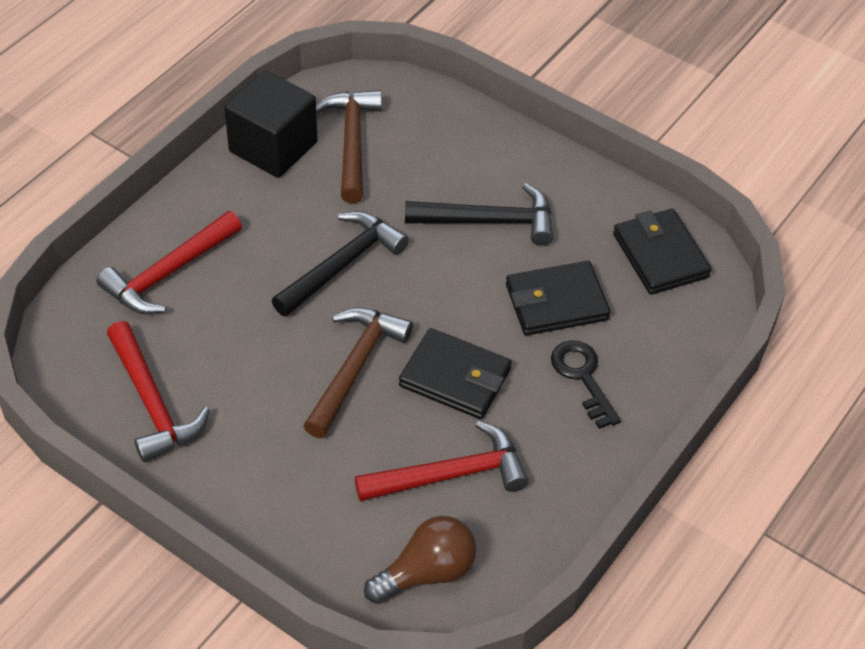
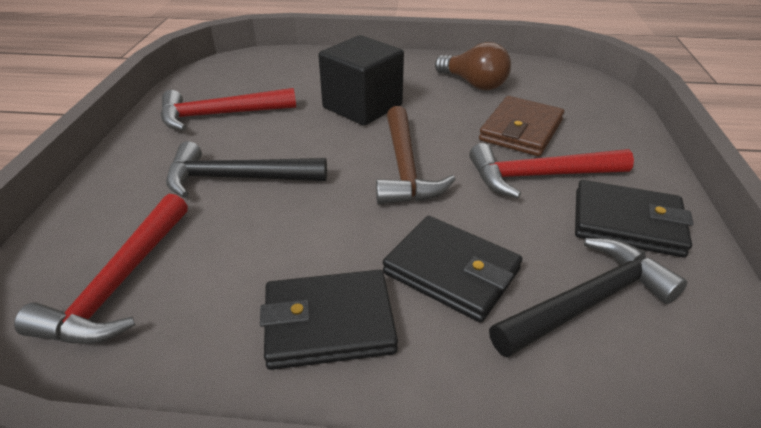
black key: [551,340,621,429] = 1 -> none = 0
brown hammer: [303,308,413,438] [316,90,382,203] = 2 -> [376,106,456,205] = 1
brown wallet: none = 0 -> [479,96,564,156] = 1

